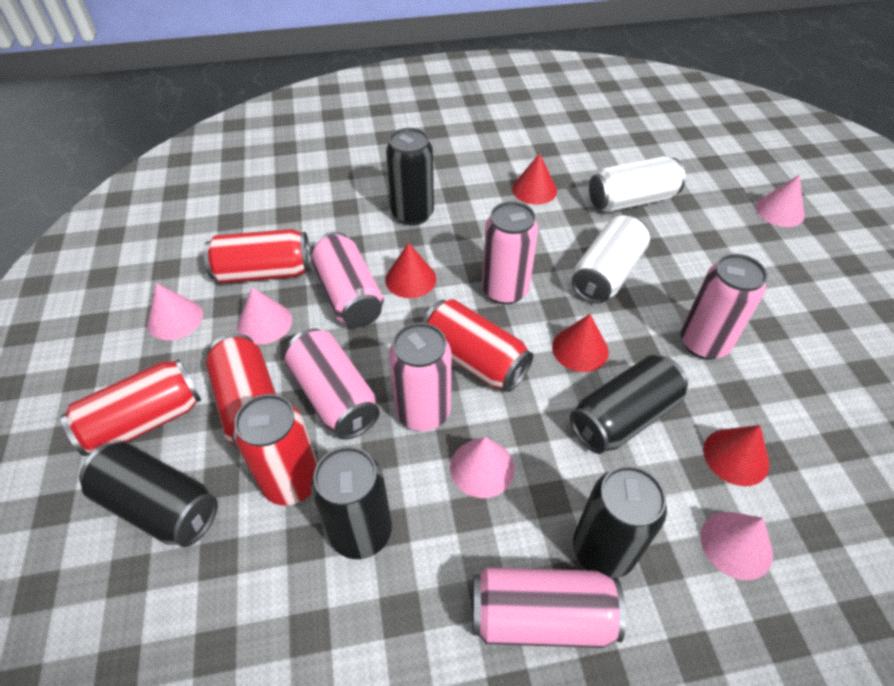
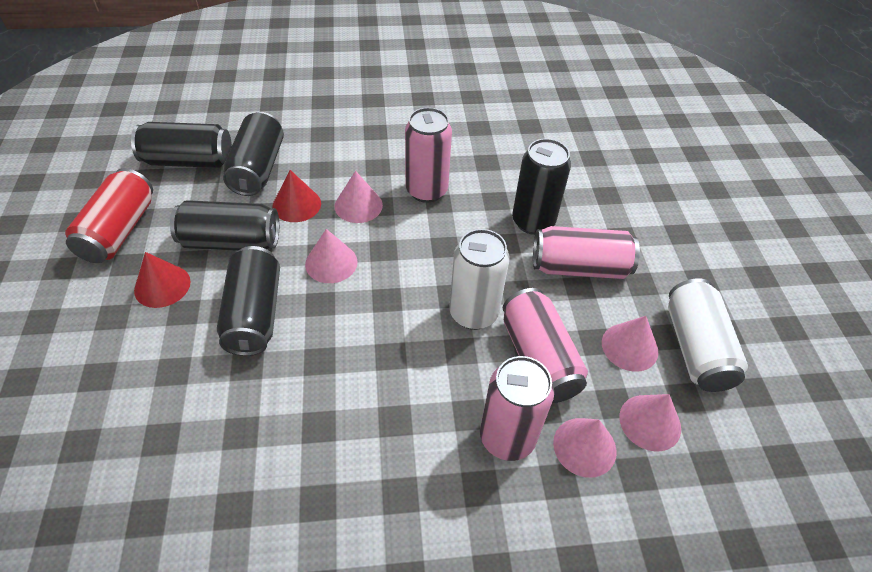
pink can: [285,328,380,440] [311,232,384,328] [389,323,451,431] [472,567,626,648] [482,201,538,305] [681,254,768,360] = 6 -> [405,107,452,203] [480,356,554,461] [503,288,588,403] [533,226,640,279] = 4
red can: [60,359,201,456] [204,229,311,283] [206,334,276,448] [234,394,318,505] [422,299,533,392] = 5 -> [65,168,153,263] = 1
red cone: [385,243,436,298] [512,153,557,205] [552,314,609,372] [703,425,769,486] = 4 -> [134,252,191,308] [273,170,321,222] = 2

